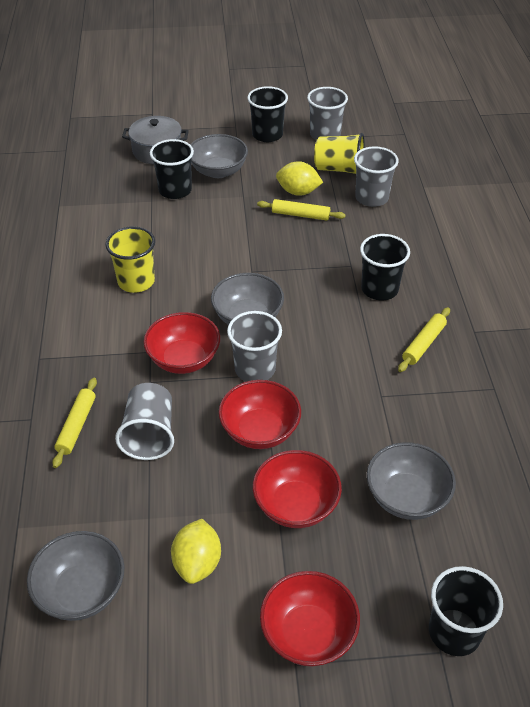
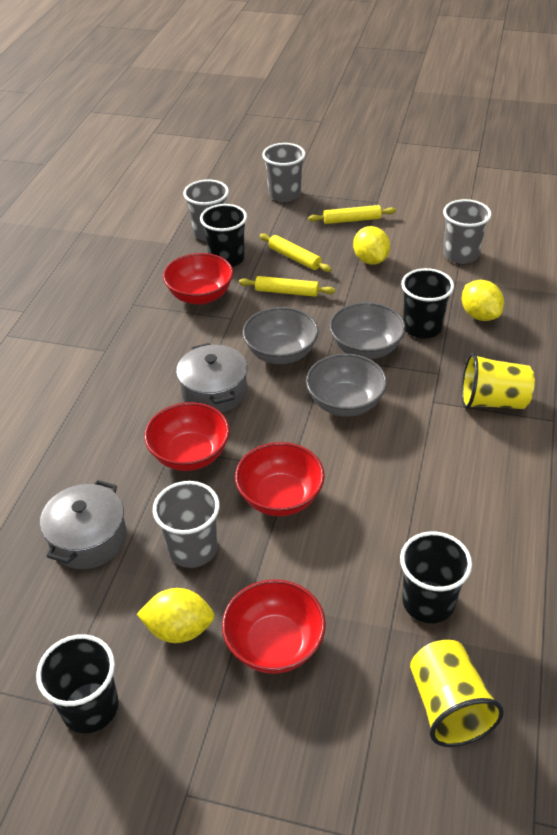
grey bowl: [27,531,124,621] [190,134,248,178] [211,273,284,325] [367,442,456,520] = 4 -> [243,307,319,364] [306,353,387,417] [330,302,406,359] = 3
grey pot: [122,116,189,164] = 1 -> [40,480,127,569] [176,343,248,413] = 2
yellow lemon: [171,519,221,584] [276,161,323,196] = 2 -> [137,588,215,643] [353,226,390,265] [462,280,504,321] = 3

